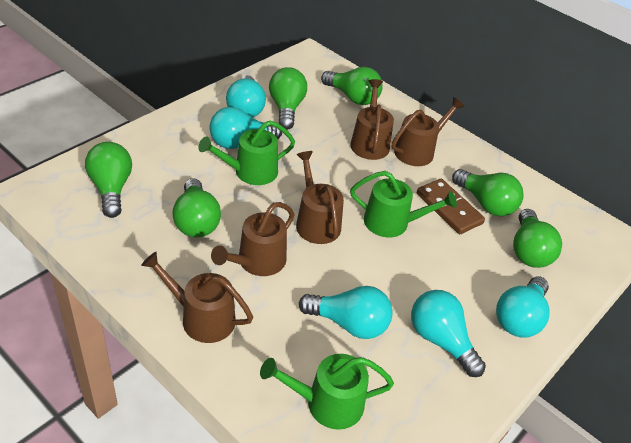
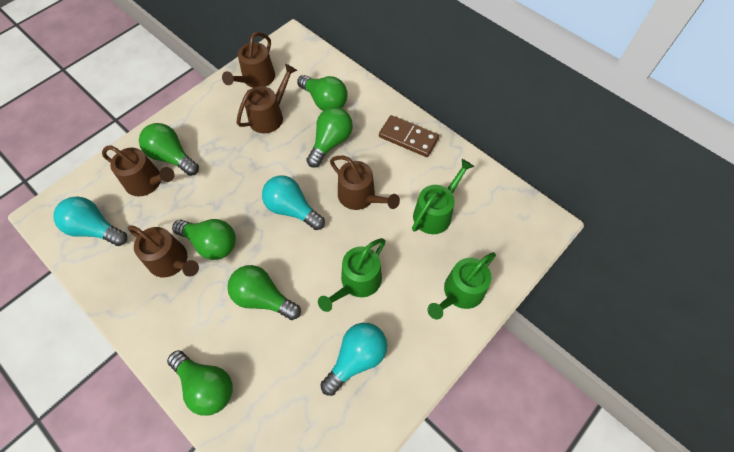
turquoise light bulb: [209,107,282,149] [226,75,266,118] [299,286,393,339] [411,290,486,377] [496,276,550,338] = 5 -> [53,196,127,246] [262,175,325,230] [320,323,387,396] = 3

